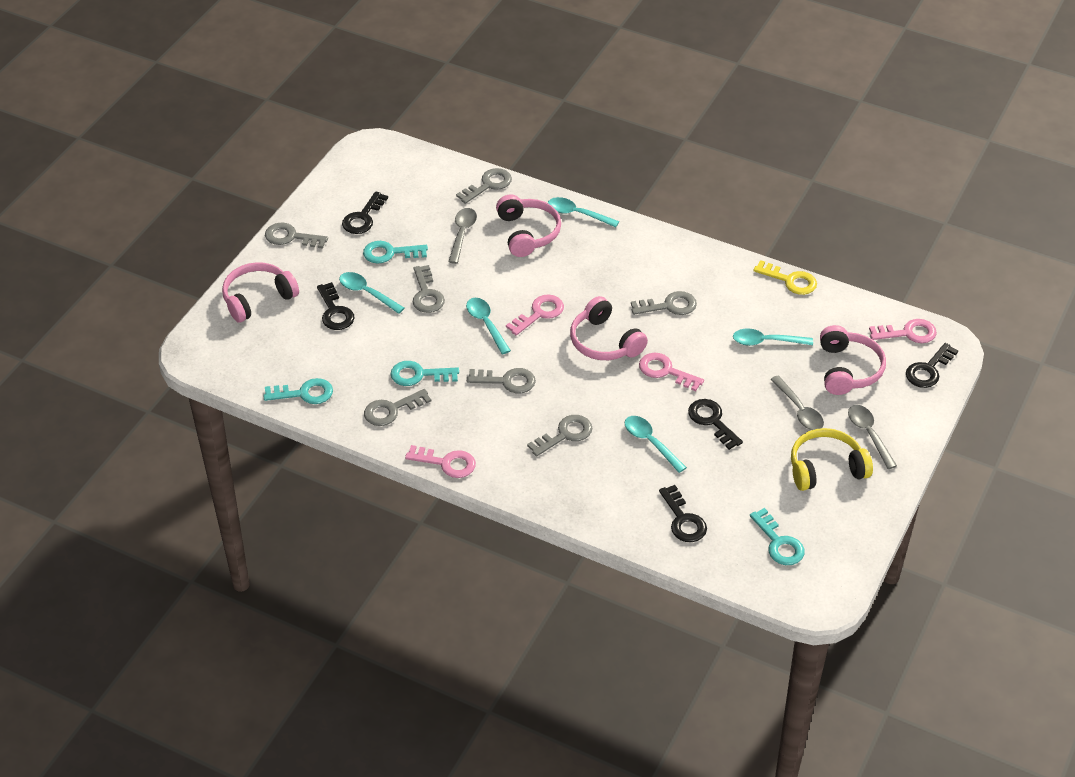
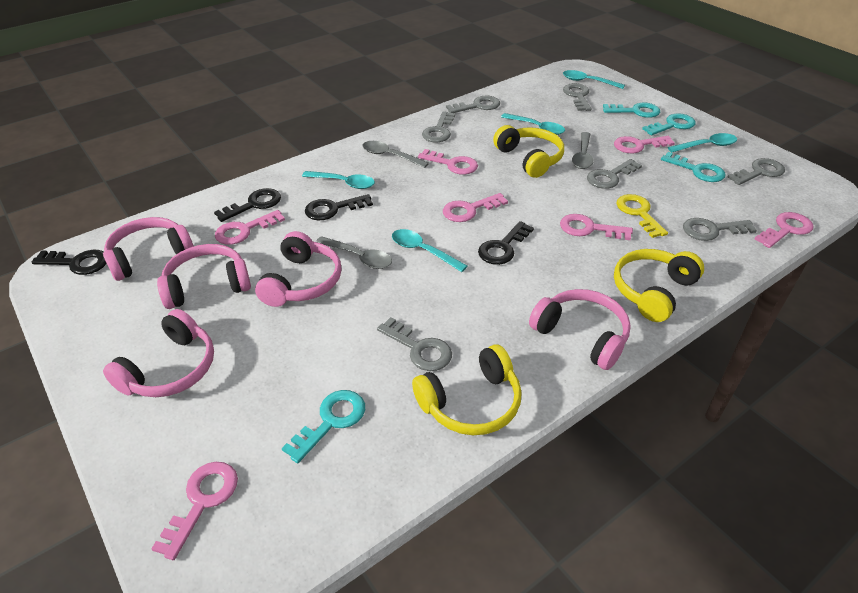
black key: [317,282,354,330] [342,191,388,234] [659,485,707,542] [688,399,743,450] [906,343,958,388] = 5 -> [32,250,107,275] [214,188,281,222] [305,194,373,220] [478,221,534,265] = 4
pink headphones: [222,262,299,322] [496,194,561,257] [570,296,648,360] [820,325,886,395] = 4 -> [103,217,194,281] [103,309,214,397] [157,244,251,309] [255,231,342,307] [529,289,631,370] = 5
pink key: [405,445,476,478] [506,294,564,336] [639,353,704,391] [869,319,937,343] = 4 -> [151,462,238,560] [215,210,285,245] [418,149,478,175] [443,193,508,222] [560,214,633,240] [614,136,675,153] [755,212,814,248] = 7
yellow headphones: [791,428,873,491] = 1 -> [412,344,522,435] [493,125,564,178] [614,249,704,322] = 3

